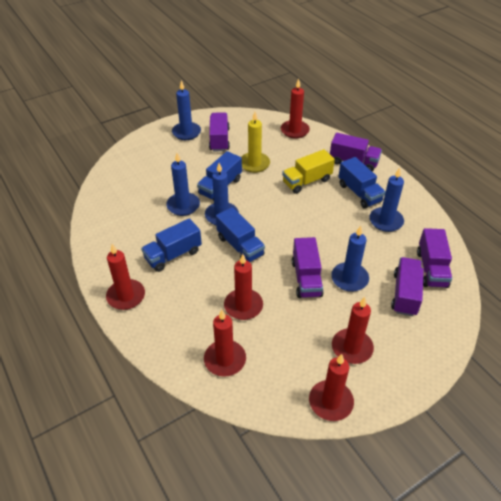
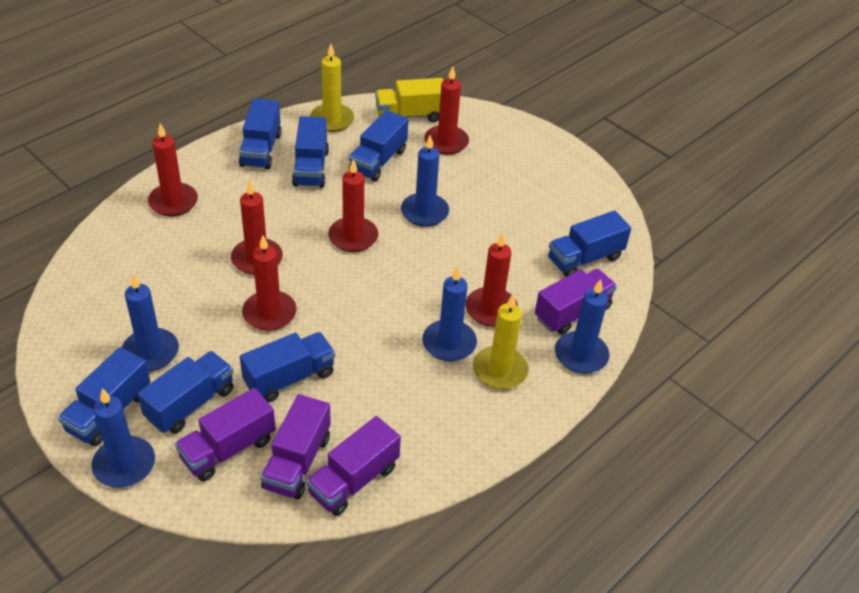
blue truck: [141,218,202,272] [197,151,242,201] [216,207,265,262] [338,157,385,209] = 4 -> [58,347,150,446] [138,351,234,434] [239,98,282,169] [240,332,335,402] [292,116,329,188] [349,110,408,181] [548,210,631,277] = 7
purple truck: [209,112,230,151] [292,237,324,298] [330,133,382,171] [391,257,424,316] [417,228,452,288] = 5 -> [175,388,276,481] [261,394,331,499] [306,416,401,516] [535,269,617,335] = 4
yellow candle: [241,112,270,173] = 1 -> [310,44,354,132] [473,294,529,389] = 2

